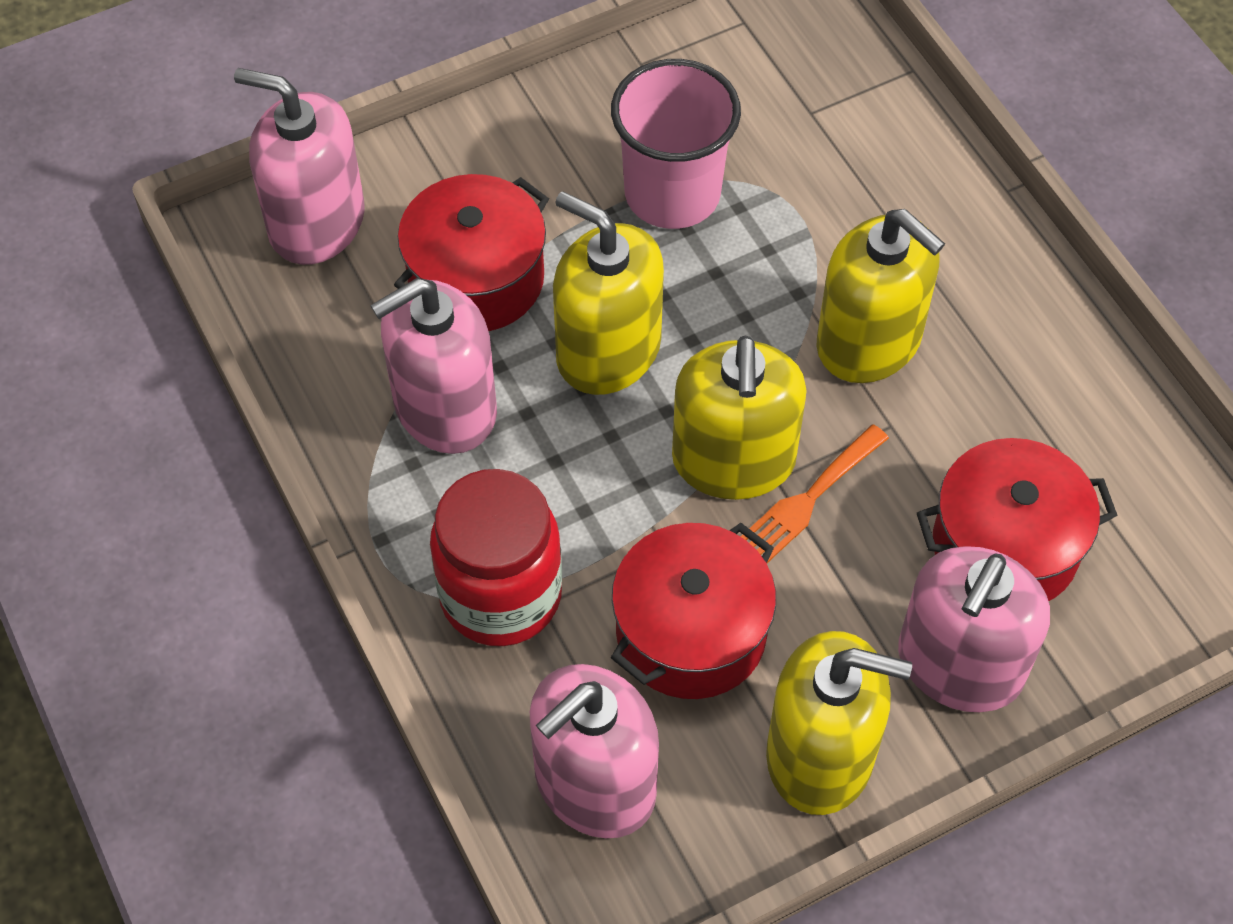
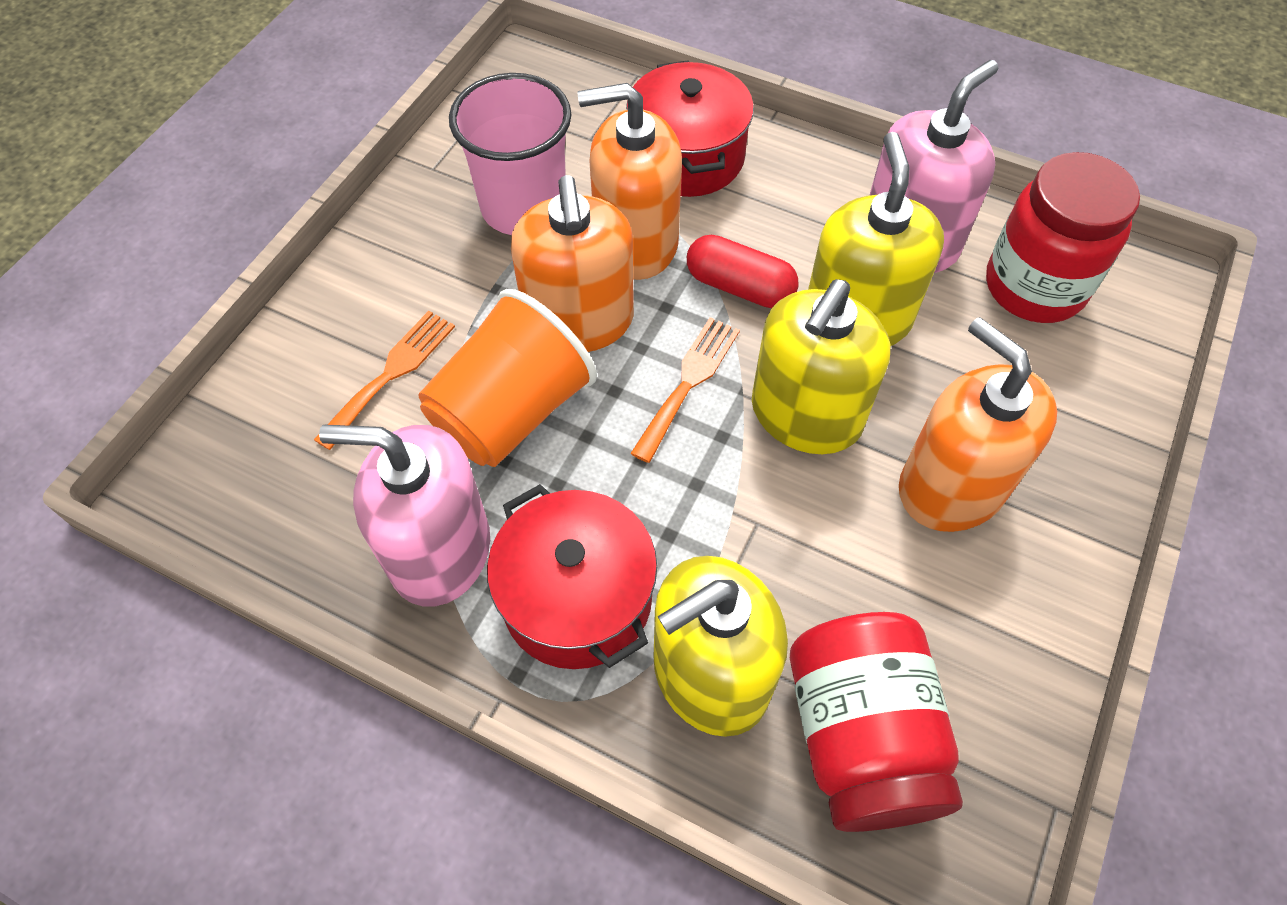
orange cup: none = 0 -> [418,289,597,467] = 1
orange fork: [741,424,889,563] = 1 -> [314,311,455,450] [630,317,740,463] = 2
orange soap dispenser: none = 0 -> [511,175,634,352] [578,83,682,280] [899,317,1057,532] = 3
pink soap dispenser: [234,68,365,265] [370,278,497,454] [530,664,659,838] [898,546,1050,712] = 4 -> [319,425,490,606] [870,60,998,273] = 2
red capsule: none = 0 -> [687,235,799,308] = 1
red jar: [430,469,562,646] = 1 -> [790,612,963,832] [986,152,1140,323] = 2
red pot: [394,174,549,331] [611,523,776,699] [917,438,1117,601] = 3 -> [487,484,657,669] [626,60,754,197] = 2
yellow soap dispenser: [553,191,664,395] [672,335,807,500] [766,631,912,815] [816,209,945,383] = 4 -> [654,556,788,737] [752,279,890,454] [808,132,944,346] = 3

